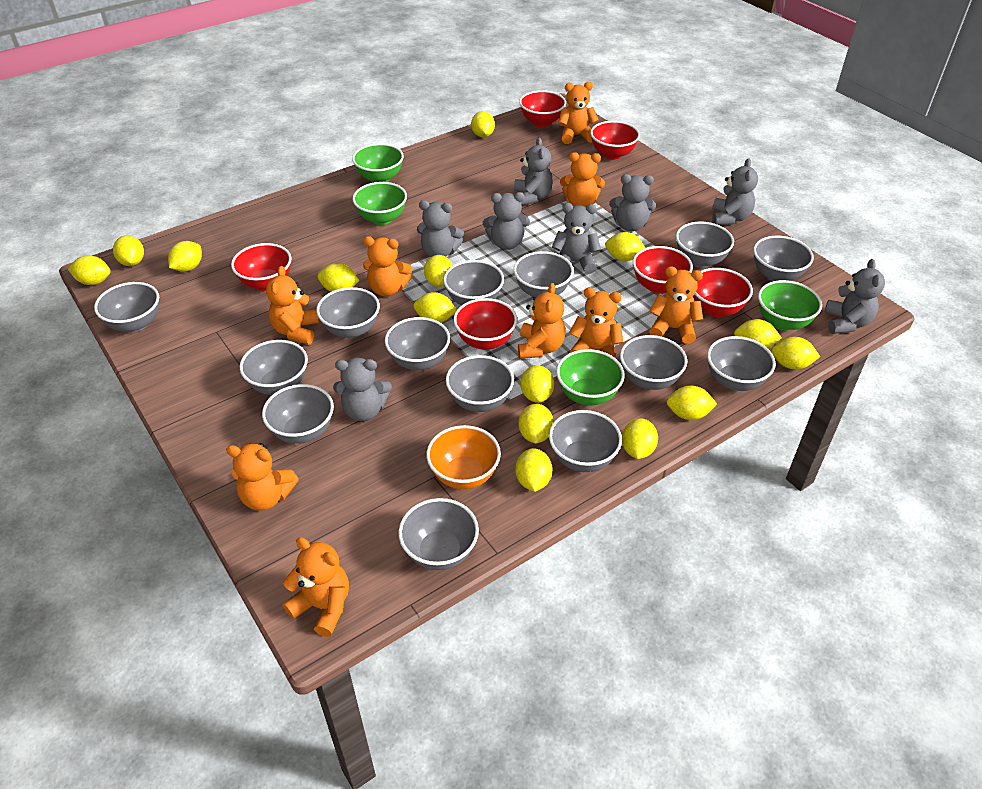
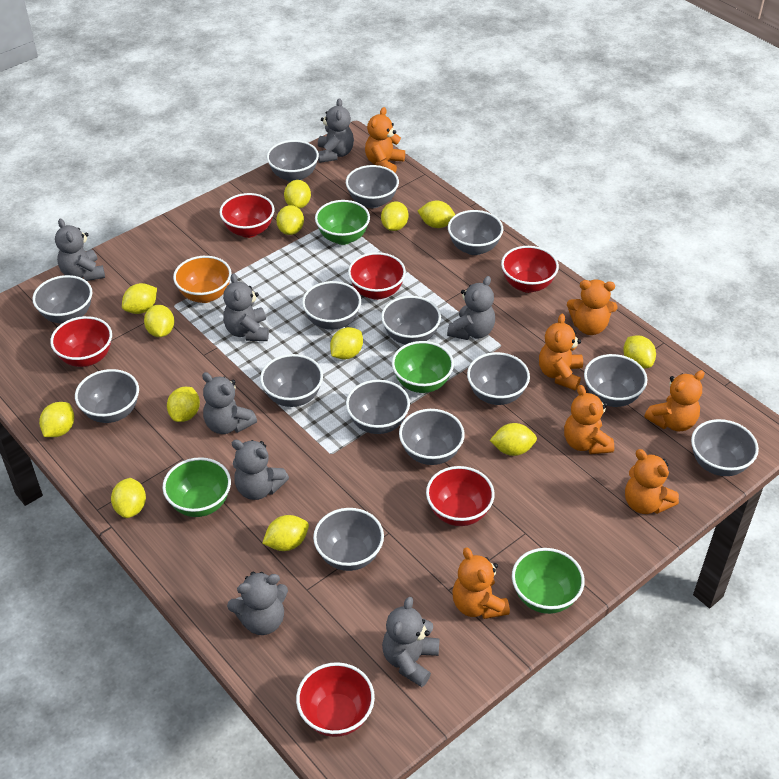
orange teddy bear: [226,443,299,511] [266,266,319,344] [283,537,349,637] [363,236,413,296] [518,283,566,359] [558,82,599,144] [560,152,605,207] [569,288,623,358] [649,266,703,344] = 9 -> [365,107,405,172] [452,547,510,619] [539,314,583,390] [564,385,614,454] [567,279,617,335] [625,449,679,514] [644,370,705,432] = 7
yellow lemon: [68,255,111,285] [113,235,144,266] [168,241,202,272] [318,263,360,292] [413,292,457,323] [424,255,453,287] [471,111,495,137] [515,448,552,492] [518,404,554,444] [520,365,554,403] [605,232,645,261] [622,418,658,459] [667,385,717,420] [734,319,781,349] [771,337,820,370] = 15 -> [39,402,74,437] [111,478,146,518] [122,283,157,314] [144,305,174,337] [167,387,200,422] [262,515,309,551] [276,205,304,235] [284,180,311,209] [330,327,363,360] [381,201,409,231] [418,201,455,228] [490,423,537,456] [623,335,656,369] = 13

